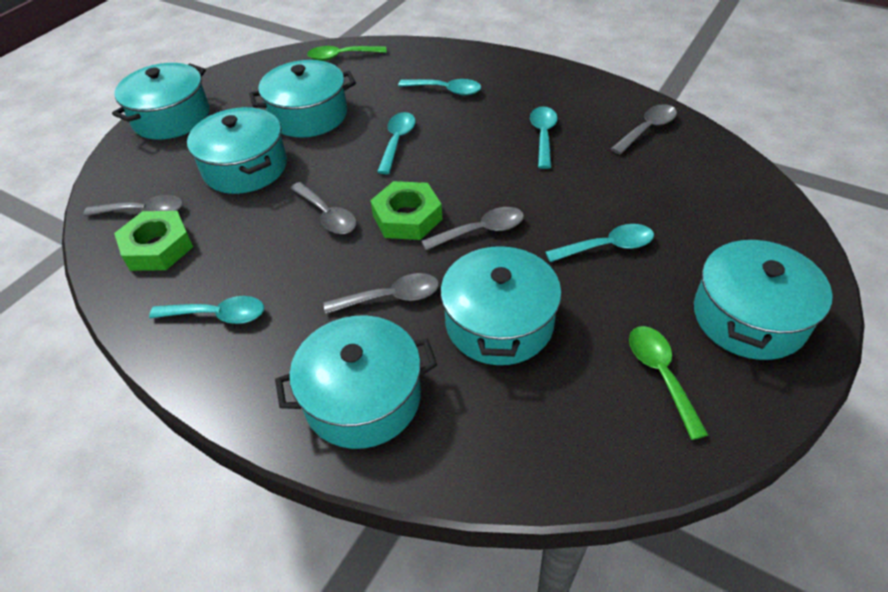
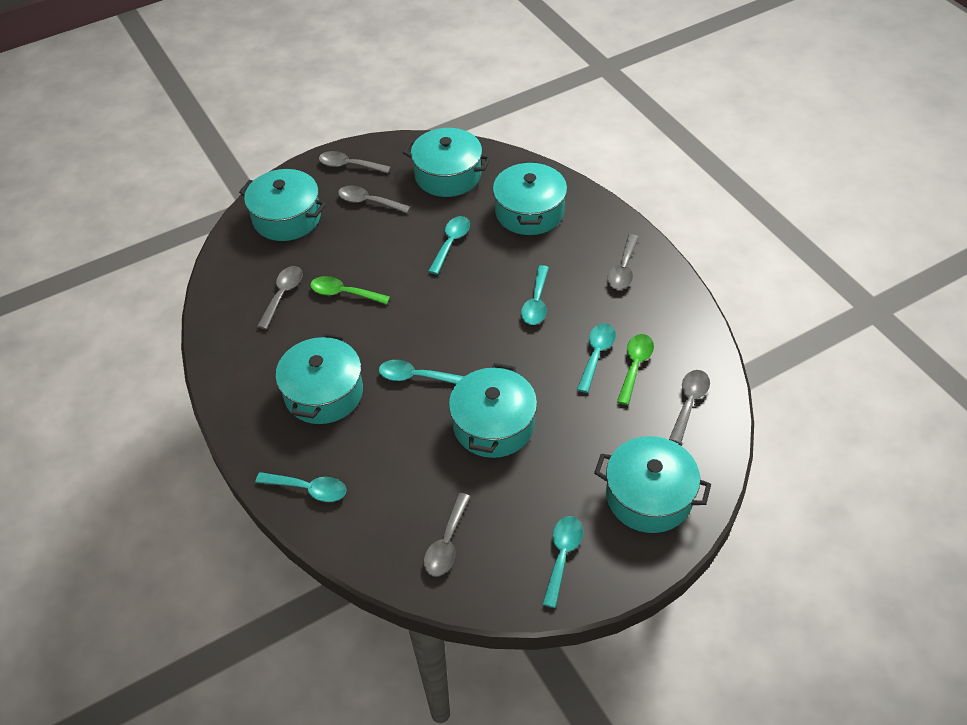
green nut: [114,211,193,271] [370,181,442,240] = 2 -> none = 0
grey spoon: [83,195,183,216] [290,182,356,234] [324,273,439,314] [421,207,524,250] [611,104,677,154] = 5 -> [257,266,303,330] [319,151,391,173] [338,186,411,213] [424,493,471,576] [607,234,639,290] [669,370,710,444] = 6
turquoise spoon: [149,296,264,324] [377,112,416,174] [398,79,481,95] [530,106,558,169] [545,224,654,262] = 5 -> [255,472,346,502] [379,360,465,384] [428,216,470,275] [521,265,549,325] [542,516,584,608] [577,323,616,393] = 6

